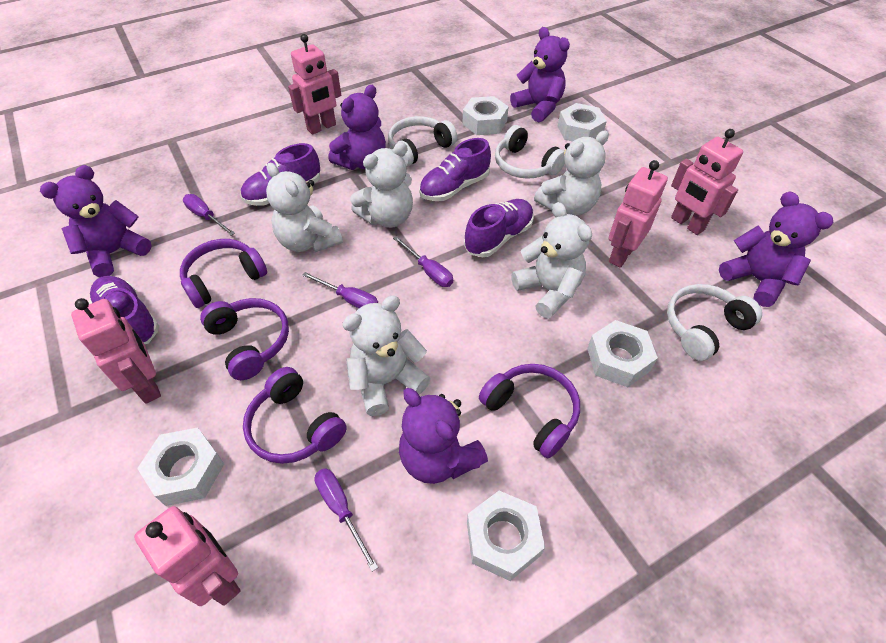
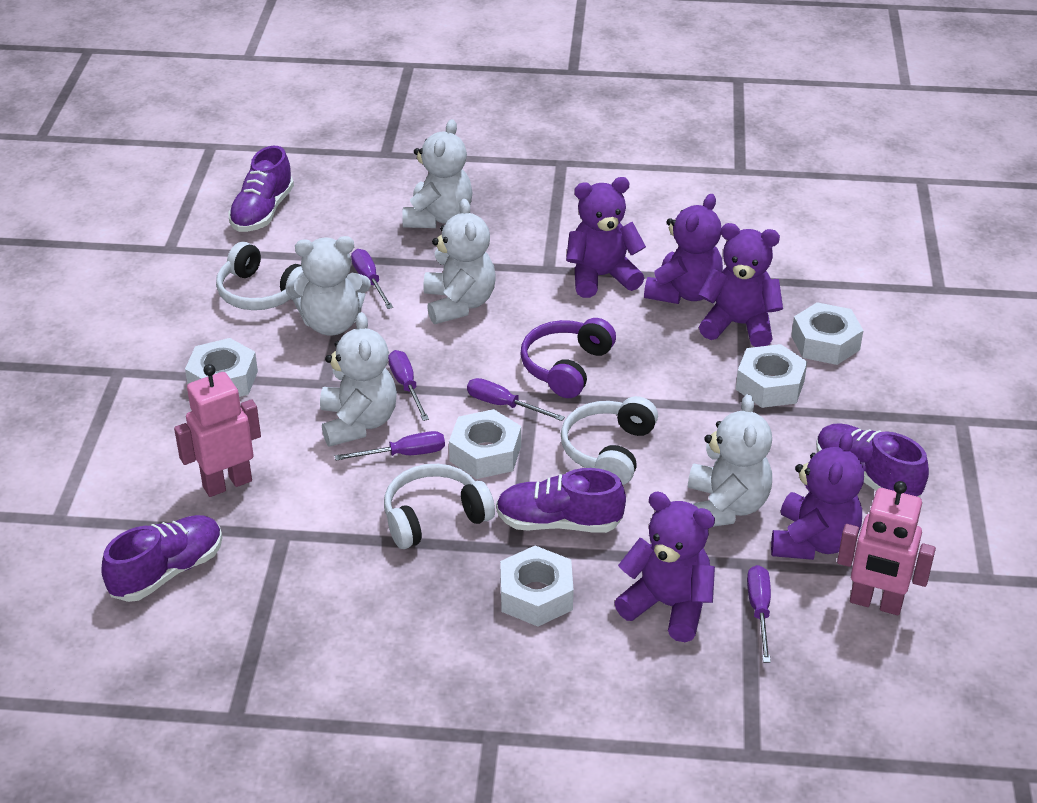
pink robot: [71,298,161,404] [134,506,241,606] [288,34,341,135] [609,160,668,268] [671,129,743,235] = 5 -> [174,364,261,497] [837,481,936,615] = 2
purple headphones: [180,239,267,308] [200,298,289,380] [243,367,347,464] [479,364,580,458] = 4 -> [520,318,616,398] = 1
purple screwdriver: [183,194,235,236] [302,272,378,308] [314,468,378,572] [393,236,453,287] = 4 -> [335,431,445,460] [351,249,393,309] [388,350,429,421] [467,378,565,421] [747,565,771,663] = 5

